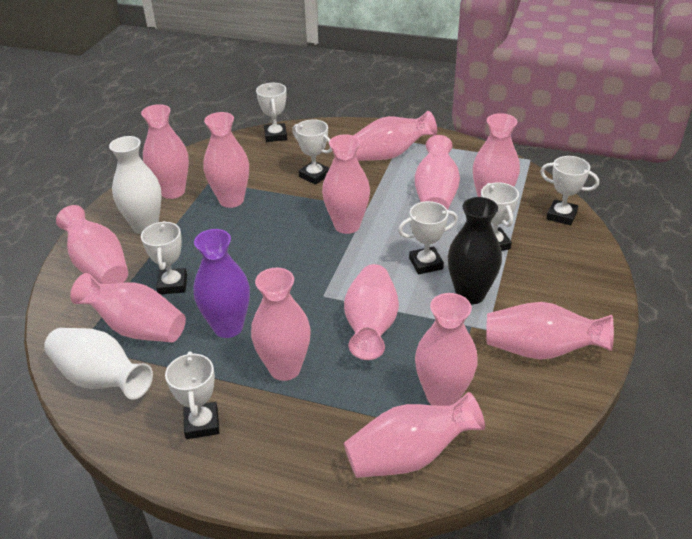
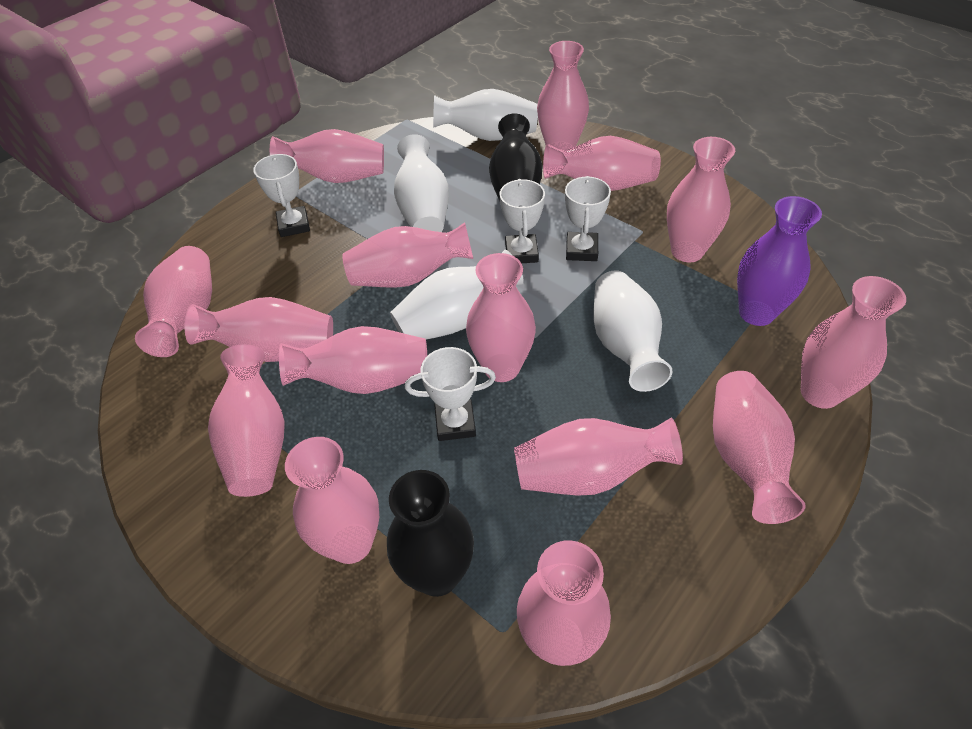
black vase: [448,197,502,304] = 1 -> [387,470,474,597] [489,113,543,201] = 2
pink vase: [56,205,128,284] [70,273,186,343] [141,104,189,199] [203,112,249,208] [251,268,311,381] [322,134,370,234] [344,264,399,360] [344,392,485,478] [353,111,437,161] [415,135,460,210] [415,293,478,406] [473,113,520,197] [486,302,614,359] = 13 -> [135,246,212,357] [185,297,333,362] [208,344,285,497] [270,129,384,183] [279,326,427,394] [285,437,379,564] [342,223,473,288] [466,253,536,382] [514,418,683,496] [517,540,611,666] [537,41,589,150] [543,136,661,191] [667,137,735,263] [713,371,806,524] [801,276,906,409] = 15
white trophy: [141,221,187,294] [165,351,219,439] [256,83,287,142] [292,119,332,185] [398,201,458,274] [481,182,519,251] [540,156,599,225] = 7 -> [253,154,310,237] [405,347,496,441] [500,179,545,263] [565,176,611,261] = 4
white vase: [44,328,153,400] [109,136,162,234] = 2 -> [390,250,524,339] [394,134,449,232] [433,89,538,141] [593,270,672,392] = 4

